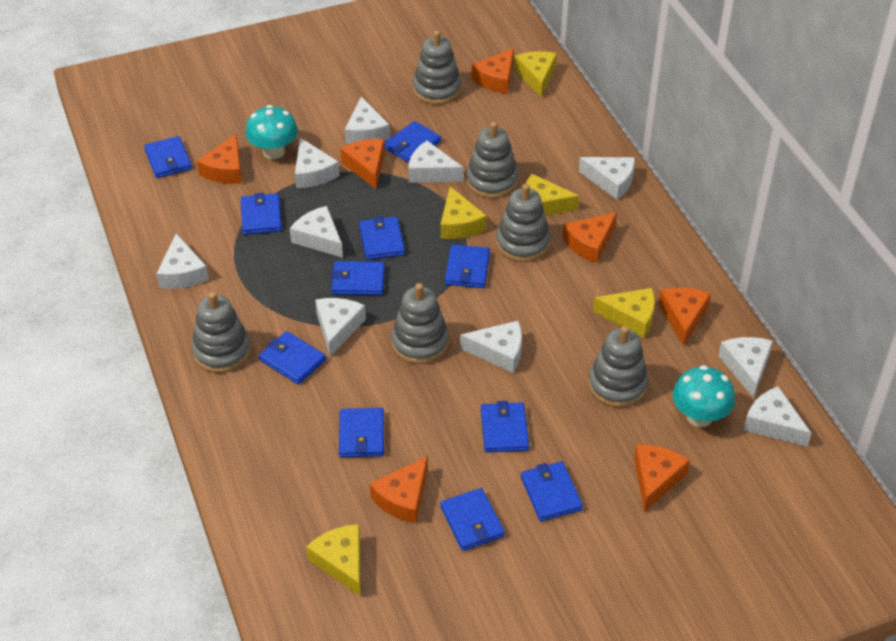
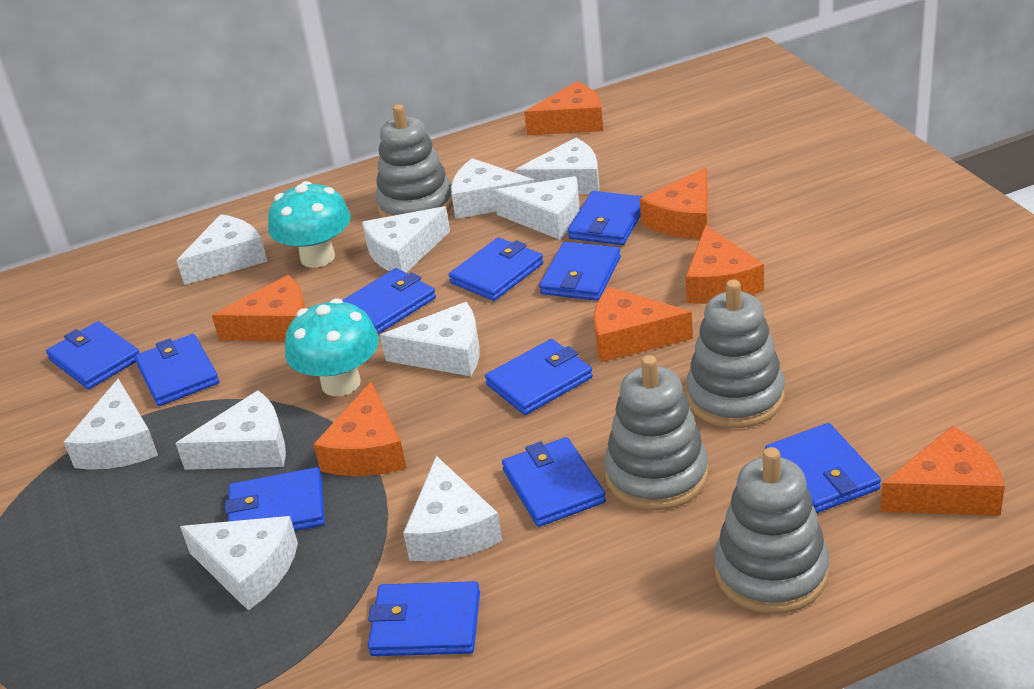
grey stacking toy: [192,292,251,373] [391,283,449,364] [413,31,461,105] [466,122,518,199] [496,184,551,262] [588,326,648,408] = 6 -> [375,104,453,218] [604,355,708,510] [686,280,785,428] [714,447,829,614] = 4
yellow cheese: [306,524,360,596] [440,186,487,239] [514,51,557,97] [525,174,579,216] [593,288,655,338] = 5 -> none = 0

